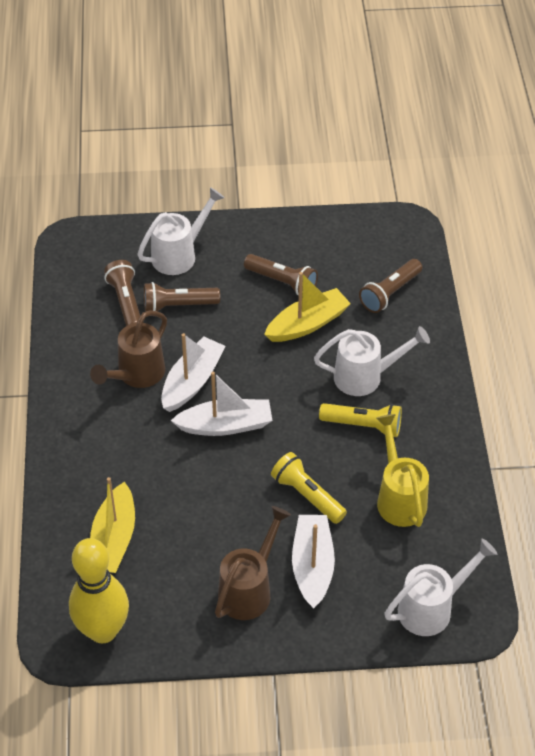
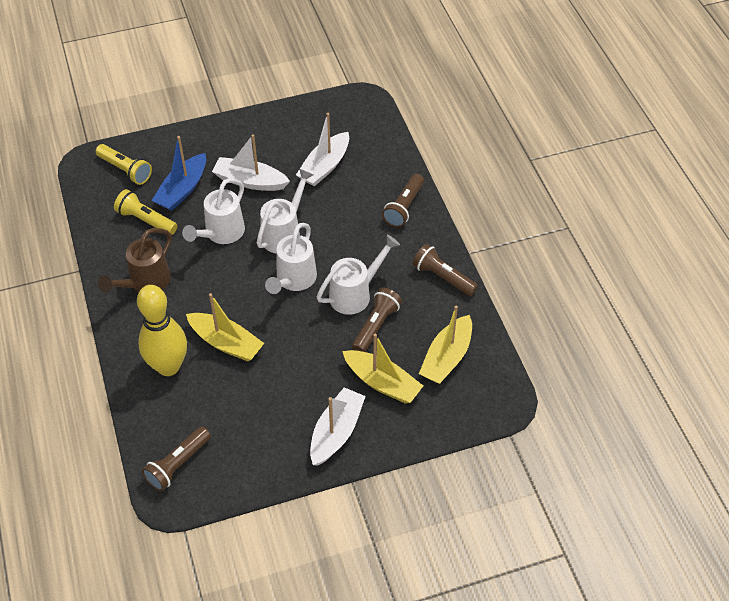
blue boat: none = 0 -> [151,136,206,211] = 1
brown watering can: [90,311,167,388] [215,506,291,620] = 2 -> [98,228,172,292] = 1
white watering can: [137,187,225,275] [314,326,430,396] [385,539,497,636] = 3 -> [182,178,245,244] [257,169,314,254] [265,223,317,294] [317,235,400,315] = 4
yellow boat: [90,477,135,573] [264,272,351,342] = 2 -> [186,293,264,361] [342,334,423,403] [419,305,472,384] = 3
yellow watering can: [376,414,429,527] = 1 -> none = 0

